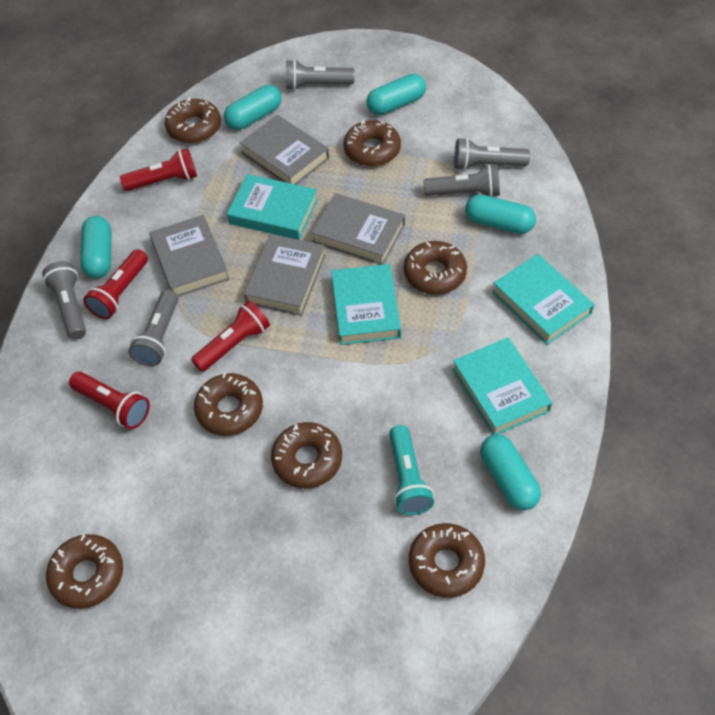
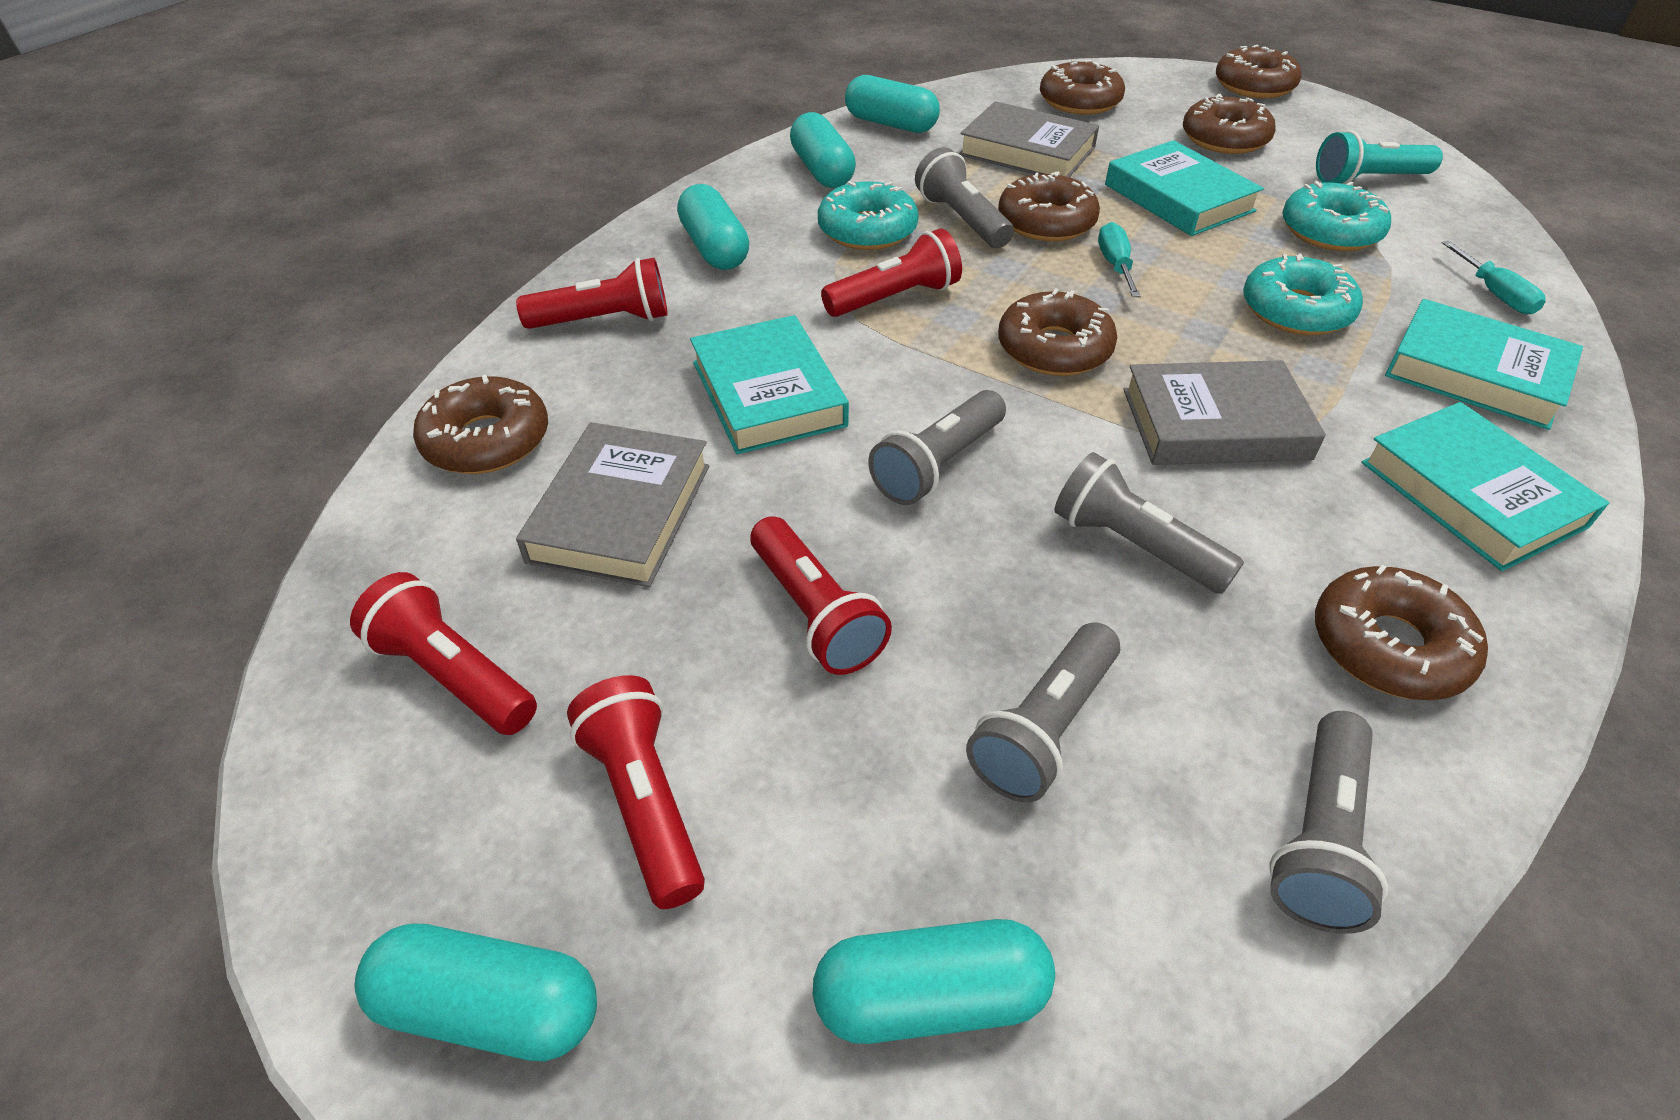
grey book: [149,215,229,297] [240,115,329,185] [244,234,326,316] [311,193,405,265] = 4 -> [516,422,709,587] [959,101,1099,177] [1123,360,1326,465] = 3
red flashlight: [69,372,150,429] [83,249,148,319] [120,148,197,191] [191,301,270,372] = 4 -> [350,572,537,735] [516,258,668,329] [567,675,705,909] [750,516,892,675] [821,229,962,317] = 5
turquoise donut: none = 0 -> [818,181,919,250] [1243,253,1363,335] [1282,181,1391,251] = 3
turquoise screwdriver: none = 0 -> [1098,222,1141,297] [1442,240,1546,315] = 2

